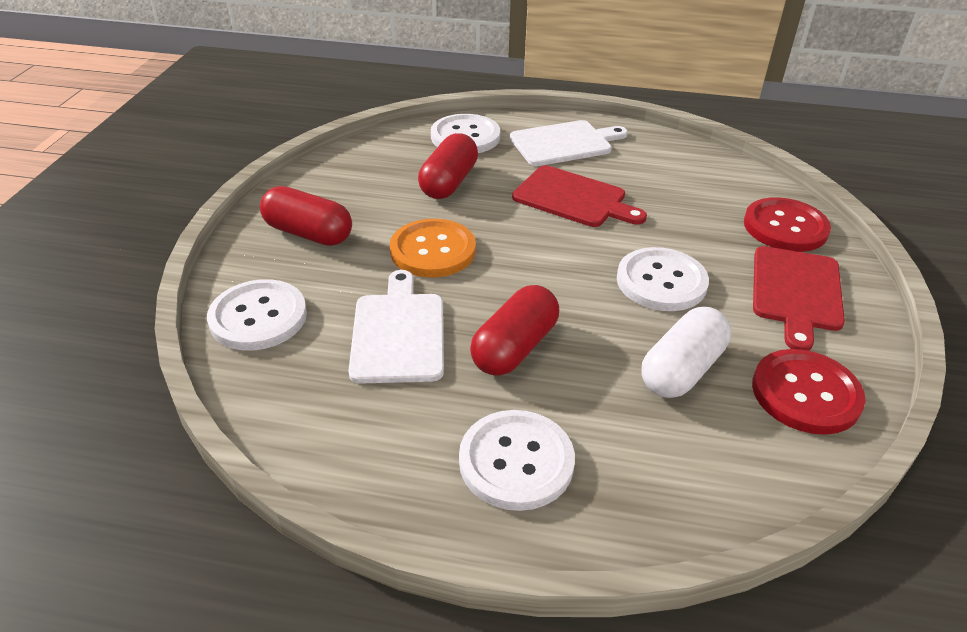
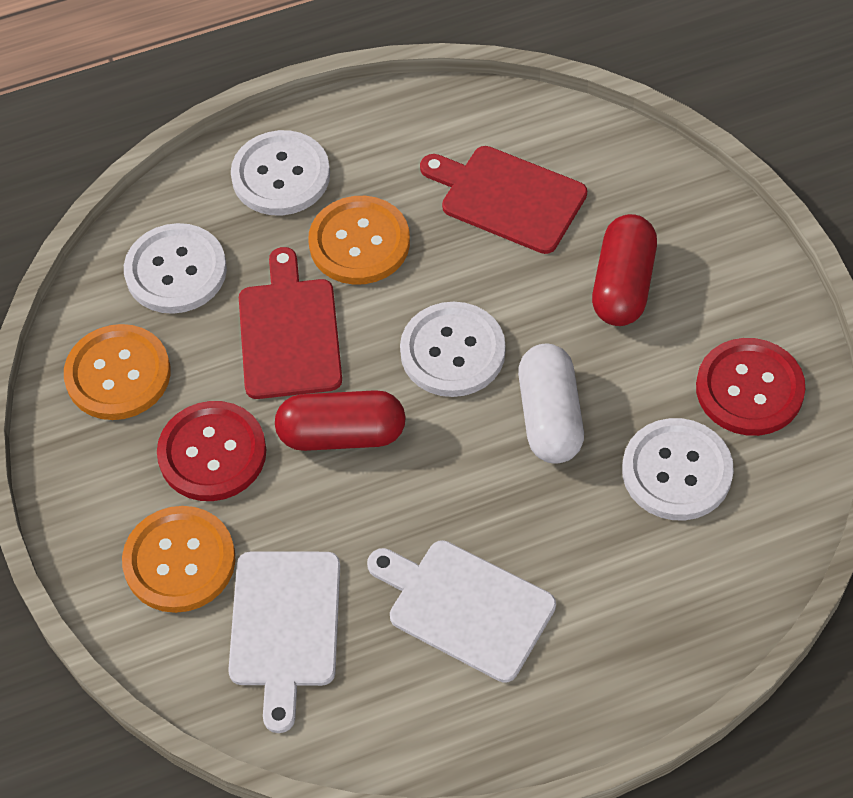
orange button: [390,219,476,278] = 1 -> [64,324,171,420] [122,506,235,613] [308,196,410,285] = 3
red capsule: [260,186,352,246] [418,133,478,199] [470,285,559,376] = 3 -> [275,390,406,451] [592,214,657,326] = 2

